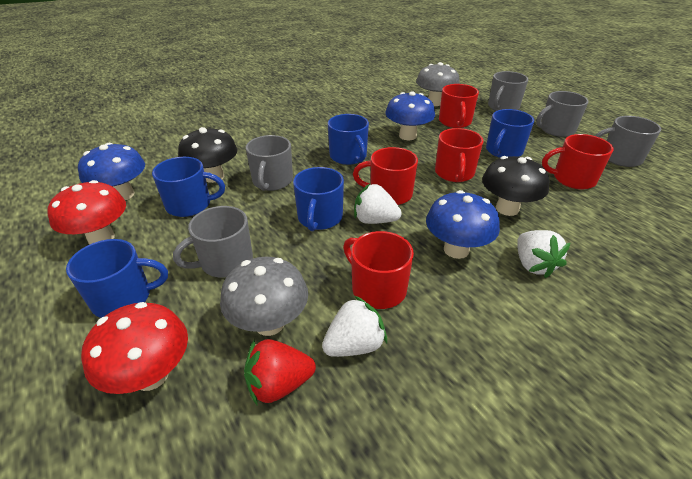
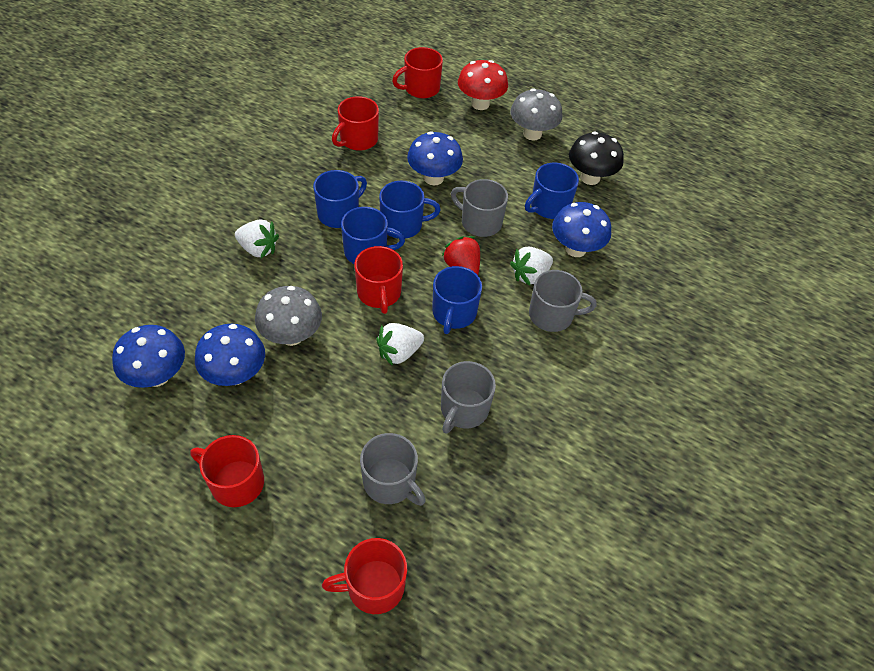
black mushroom: [178,127,237,183] [482,156,549,216] = 2 -> [569,131,624,185] = 1
blue mushroom: [78,143,145,200] [385,91,435,140] [426,190,500,259] = 3 -> [112,325,185,388] [195,324,265,386] [407,131,463,185] [552,202,611,257] = 4
grey mug: [173,206,253,277] [246,135,293,191] [488,71,528,111] [536,91,588,137] [595,116,661,167] = 5 -> [360,433,426,506] [441,361,496,434] [451,179,508,237] [529,270,597,332] = 4
red mushroom: [47,180,126,244] [81,302,188,394] = 2 -> [458,60,508,110] = 1

